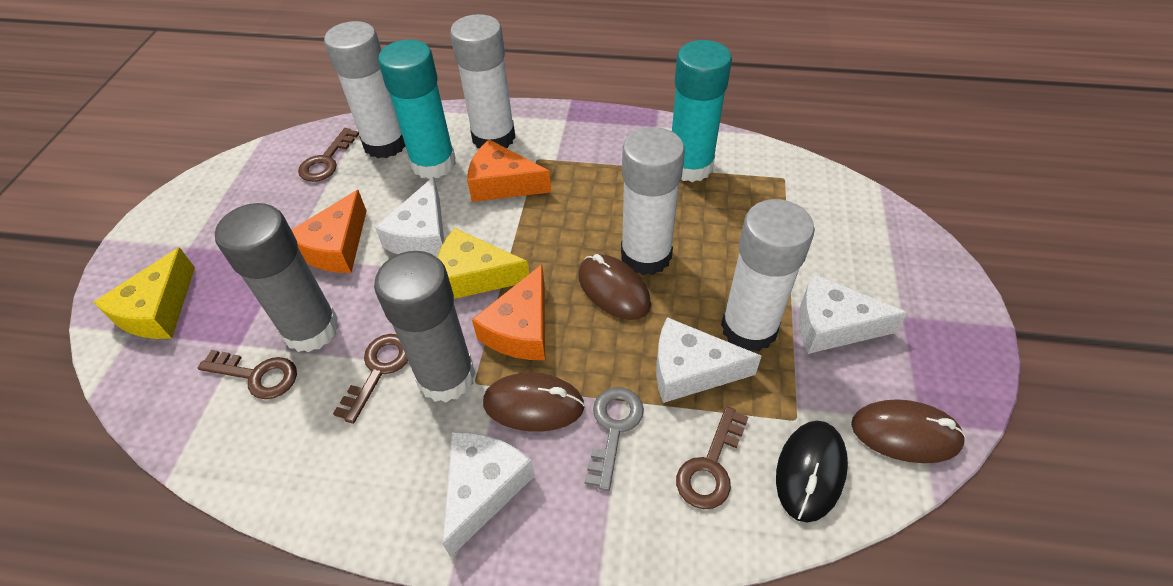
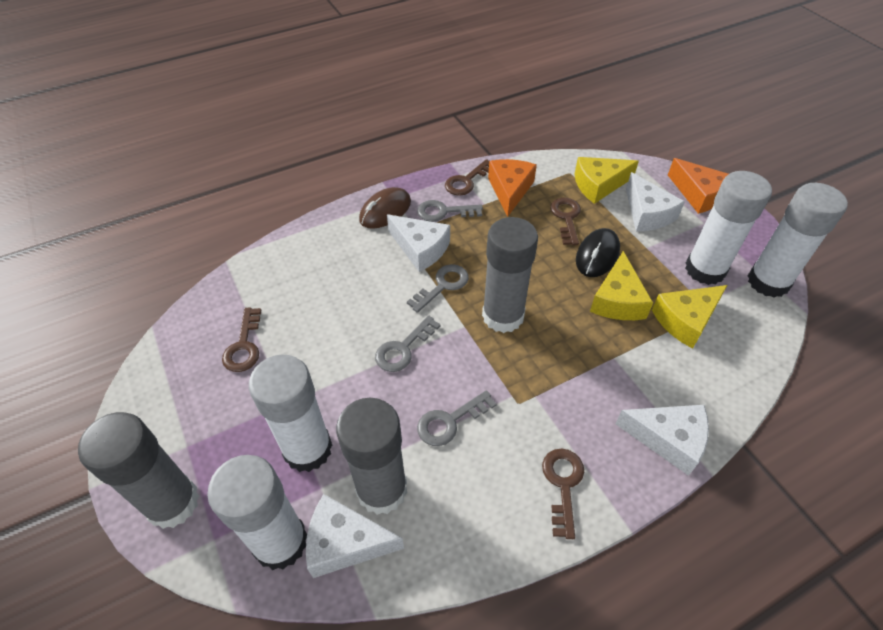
brown mouse: [483,373,585,432] [578,254,651,320] [851,399,966,463] = 3 -> [359,187,411,229] = 1
grey glue stick: [215,203,339,352] [374,251,476,402] = 2 -> [78,412,199,529] [336,398,407,515] [482,217,538,333] = 3
grey key: [585,387,644,491] = 1 -> [375,315,441,372] [407,264,469,313] [417,200,483,222] [417,390,496,446] = 4
orange cheese: [291,190,367,273] [467,139,551,202] [472,265,545,360] = 3 -> [488,159,537,217] [668,158,729,214] = 2
turquoise glue stick: [378,40,456,179] [672,40,732,182] = 2 -> none = 0
yellow cheese: [93,247,195,339] [437,228,529,299] = 2 -> [574,157,639,204] [590,251,653,320] [652,285,727,349] = 3

